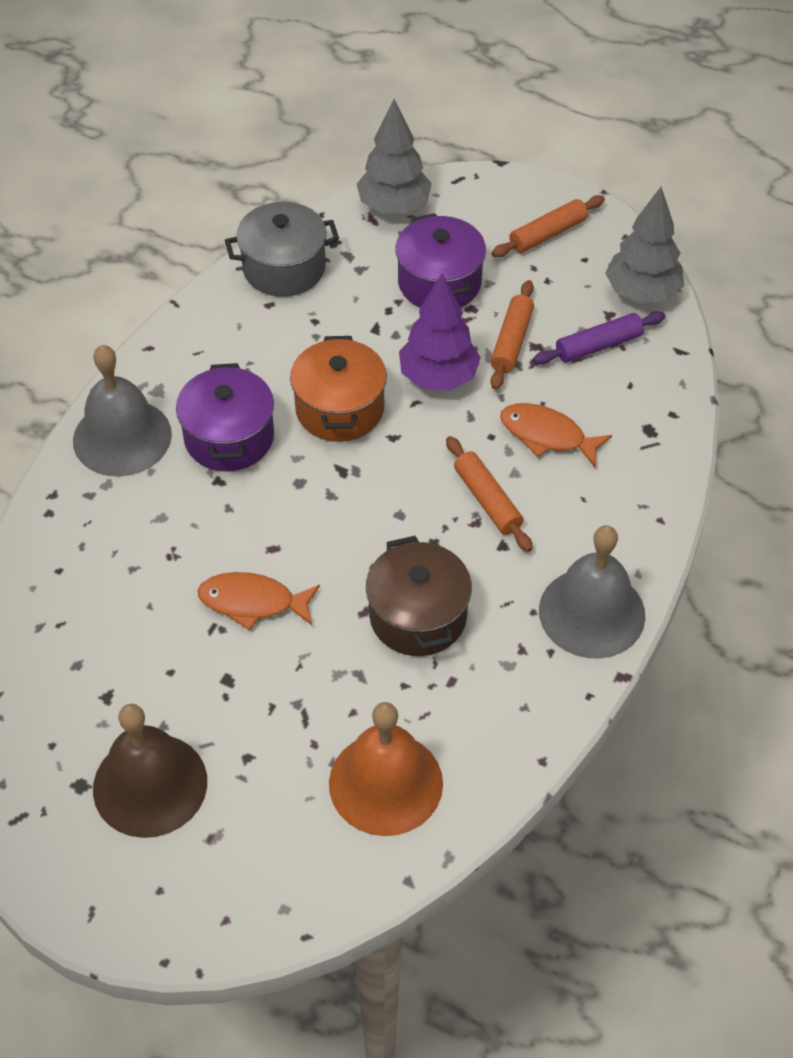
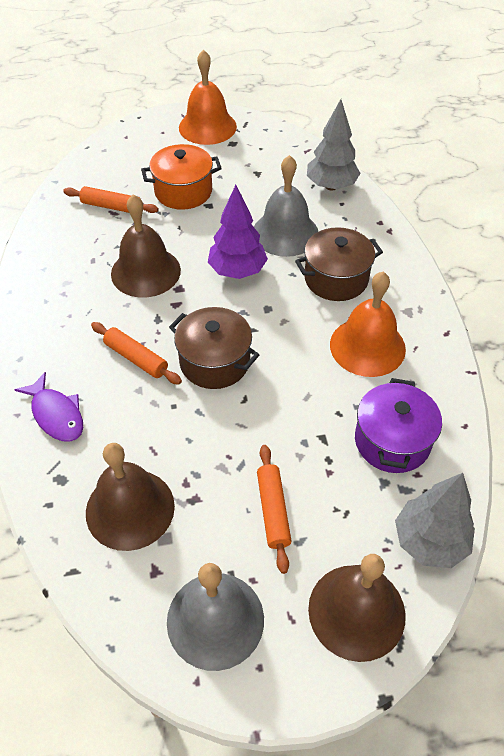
brown bell: [93,704,207,838] = 1 -> [86,443,175,551] [111,195,181,298] [308,554,406,662] = 3
brown pot: [366,536,472,656] = 1 -> [169,307,259,389] [295,227,383,301] = 2
grey pot: [225,202,339,297] = 1 -> none = 0
orange bell: [329,702,443,836] = 1 -> [179,49,237,145] [330,272,406,377] = 2
orange fish: [198,572,320,631] [500,403,612,467] = 2 -> none = 0
purple fish: none = 0 -> [14,372,83,442] = 1
purple pot: [176,363,274,471] [395,213,486,308] = 2 -> [355,378,442,473] = 1
purple rolling pin: [533,311,666,364] = 1 -> none = 0

